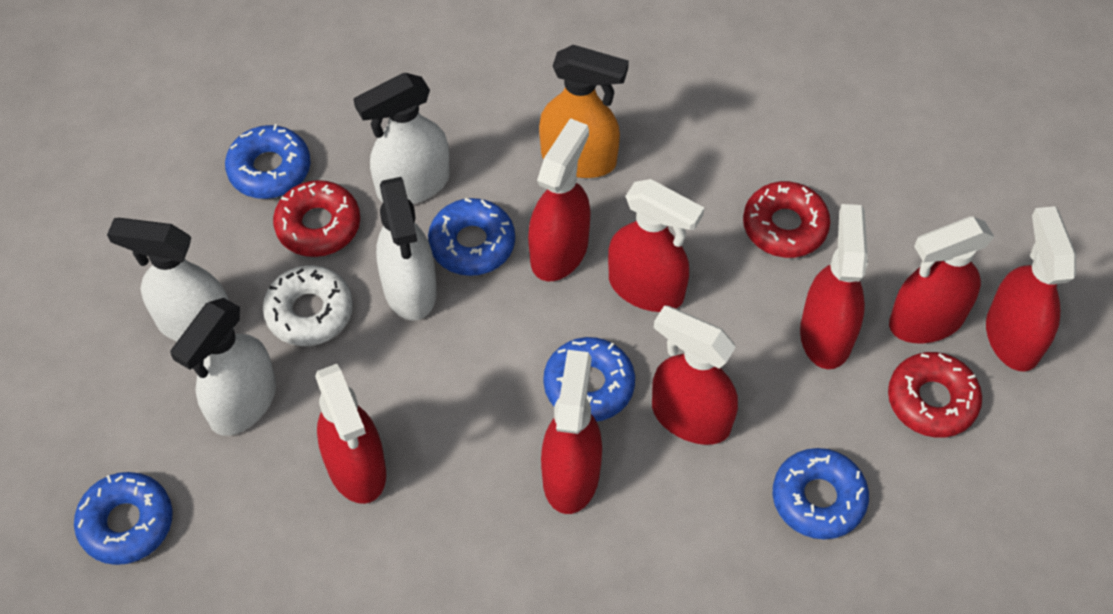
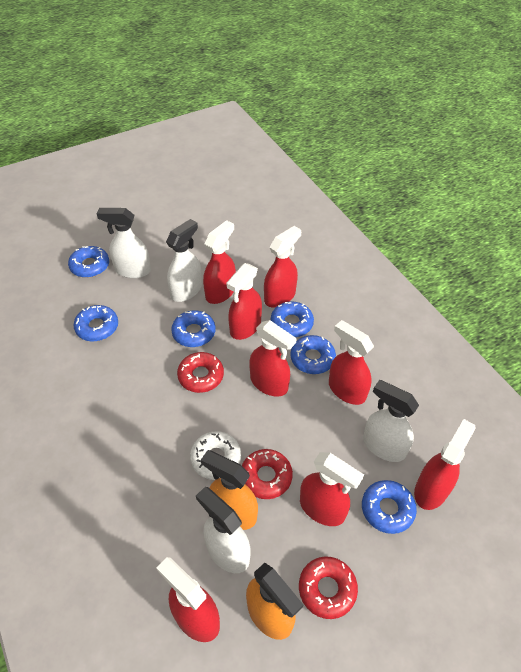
blue donut: [74,472,173,565] [225,124,311,199] [428,198,515,276] [543,337,635,422] [773,448,869,539] = 5 -> [68,246,109,278] [73,305,118,342] [171,310,216,347] [271,301,314,337] [290,335,336,374] [362,480,417,534] = 6
orange spray bottle: [539,45,629,178] = 1 -> [201,450,258,530] [246,563,303,640] = 2

